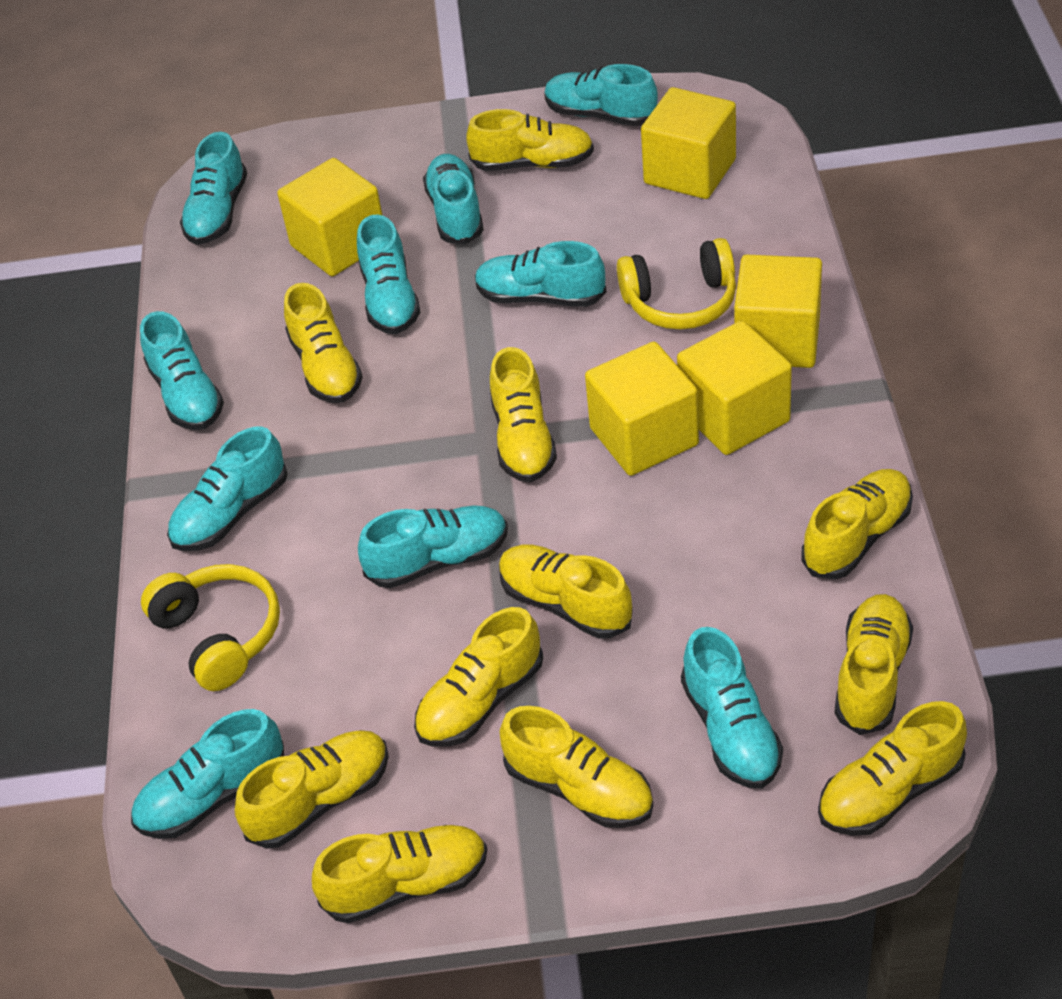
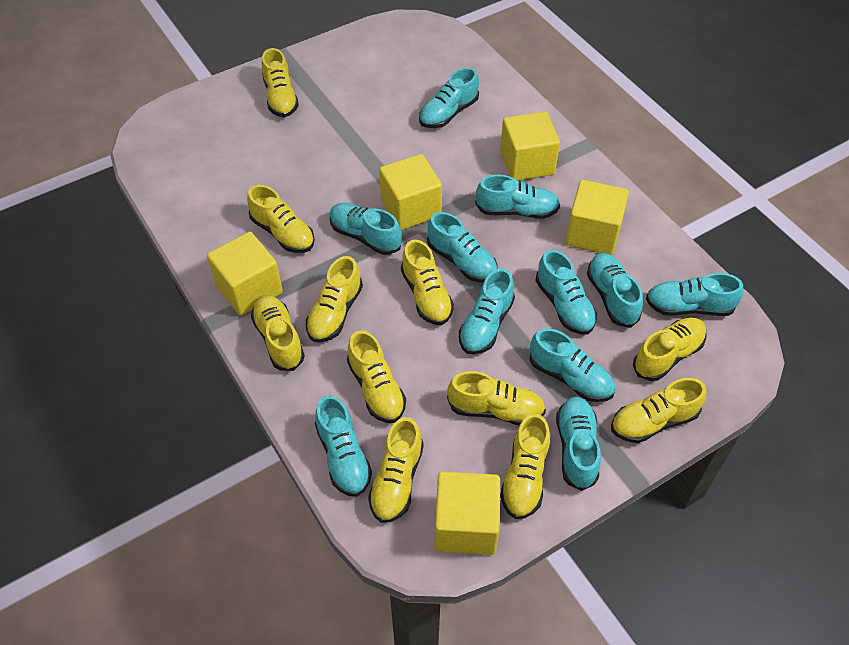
turquoise shoe: [131,709,284,839] [140,311,224,430] [167,426,288,551] [180,132,247,245] [357,215,421,334] [358,505,508,588] [423,154,484,245] [475,241,606,307] [544,64,658,126] [681,627,783,789] = 10 -> [315,395,372,497] [330,203,402,255] [419,67,479,128] [427,212,498,283] [459,268,515,354] [475,175,560,219] [530,328,615,402] [536,250,597,334] [556,397,601,491] [587,253,643,328] [646,273,743,316] = 11
yellow headphones: [141,564,280,691] [617,238,736,330] = 2 -> none = 0

